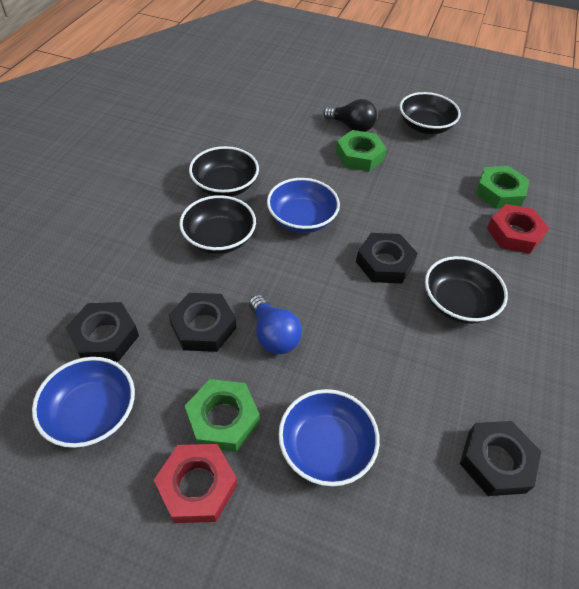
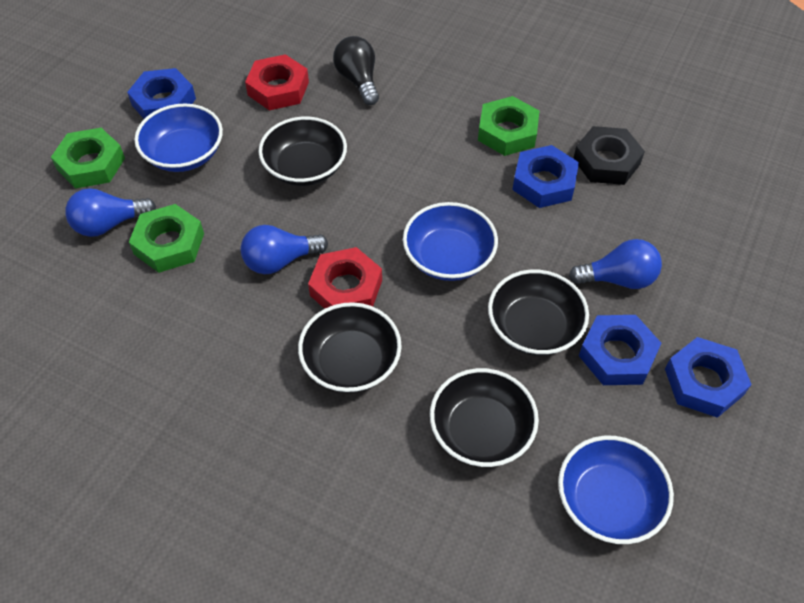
black nut: [66,302,139,362] [169,293,236,352] [356,233,418,283] [460,421,541,496] = 4 -> [573,126,645,185] = 1
blue light bulb: [249,295,302,354] = 1 -> [65,188,156,237] [241,225,328,274] [569,239,662,289] = 3
blue nut: none = 0 -> [127,68,196,119] [512,145,579,208] [579,315,661,385] [665,337,752,418] = 4

